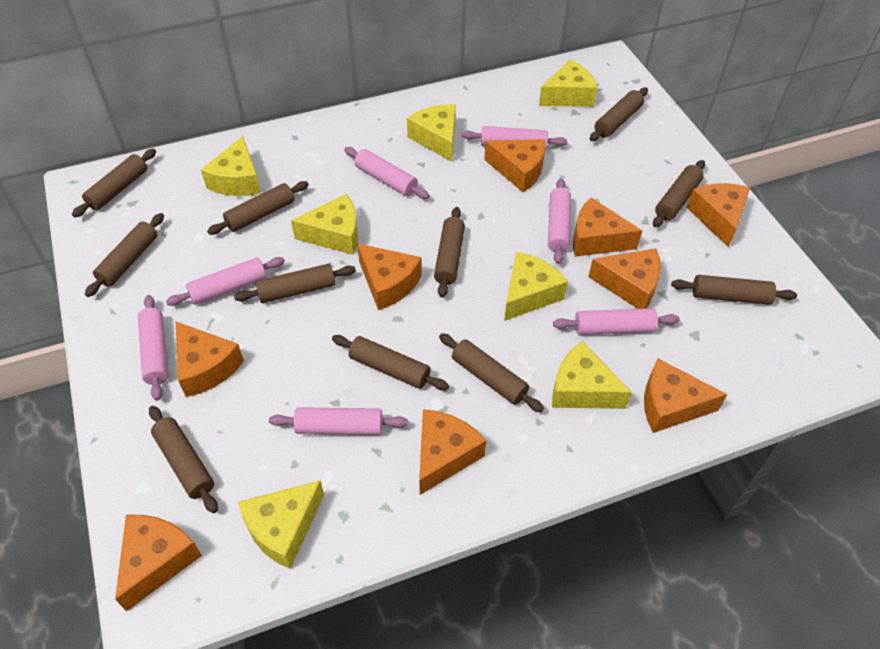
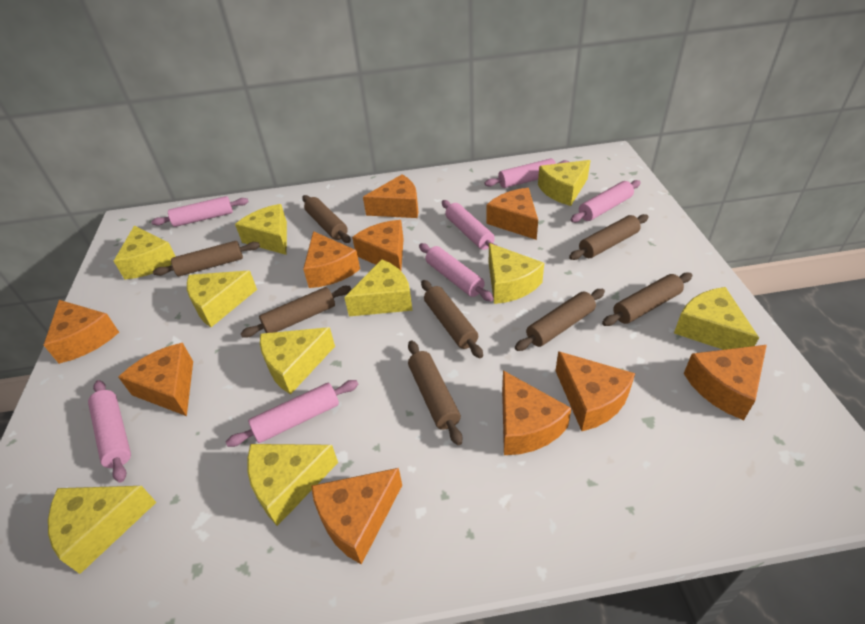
brown rolling pin: [72,149,156,217] [85,213,164,297] [149,406,218,513] [207,181,309,235] [234,264,356,303] [332,335,449,390] [434,207,465,298] [439,333,544,412] [590,88,648,141] [653,160,705,227] [671,275,797,305] = 11 -> [153,241,260,276] [240,286,351,338] [302,195,351,243] [408,340,462,445] [421,280,483,358] [515,289,605,351] [569,214,648,260] [602,273,693,326] = 8
orange cheese: [115,515,202,611] [176,322,244,397] [357,243,422,310] [419,409,486,495] [484,139,546,192] [573,197,642,257] [588,248,661,309] [644,359,727,433] [687,183,750,247] = 9 -> [43,300,119,364] [118,343,193,416] [303,231,360,288] [311,468,402,565] [352,220,404,271] [363,174,418,218] [486,188,538,240] [502,370,572,455] [555,351,635,431] [684,345,767,420] = 10
yellow cheese: [201,136,261,196] [238,480,324,569] [291,194,358,255] [407,104,456,162] [504,252,568,321] [539,59,597,107] [552,341,632,409] = 7 -> [48,486,156,574] [114,226,176,279] [187,271,257,327] [235,204,287,255] [247,444,338,526] [260,327,335,395] [344,259,413,316] [489,243,544,304] [538,160,590,206] [674,287,759,350] = 10

